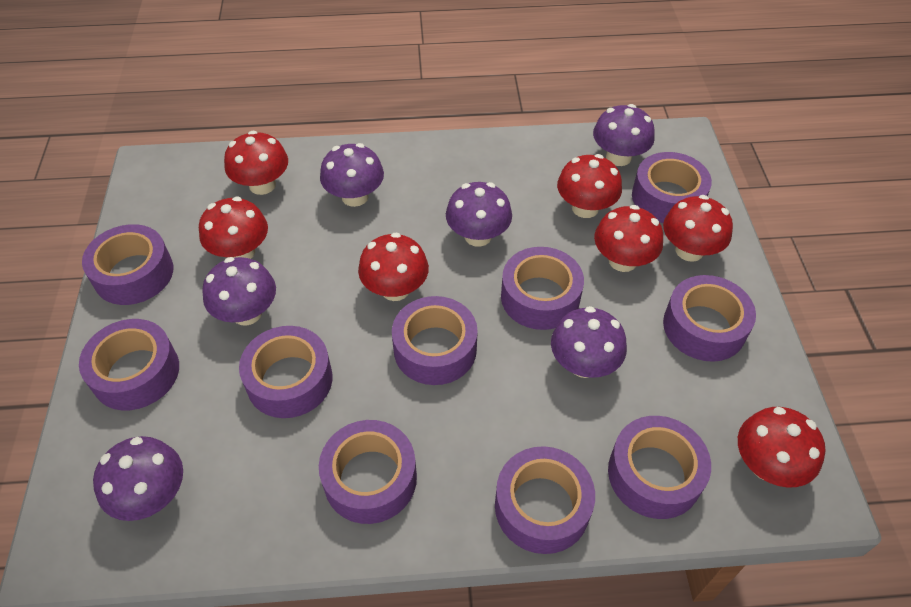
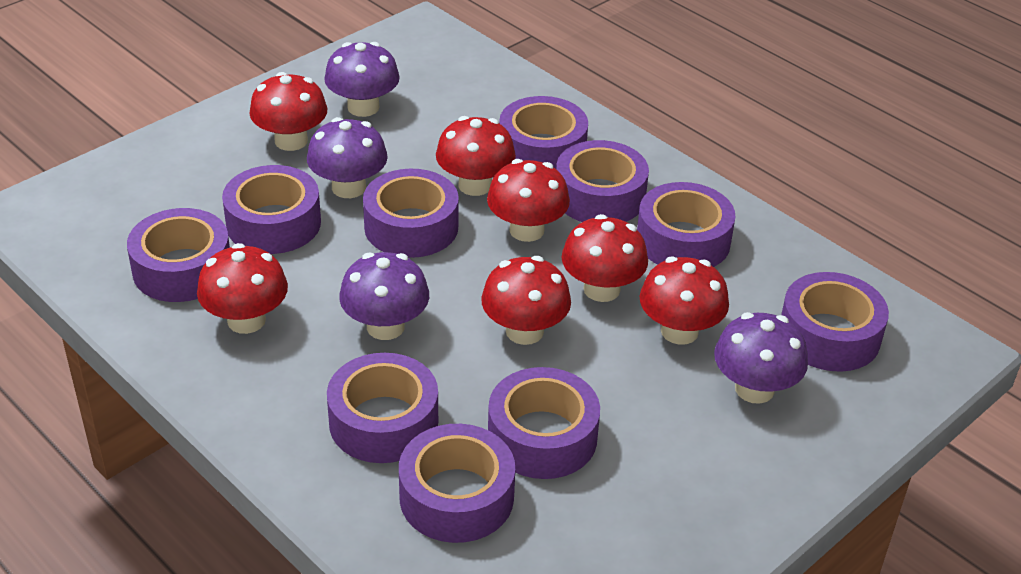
purple mushroom: [93,436,183,521] [202,257,276,326] [320,143,384,207] [446,182,512,247] [551,306,627,378] [593,104,655,166] = 6 -> [307,117,388,198] [324,42,400,117] [339,252,429,340] [714,312,808,404] = 4

